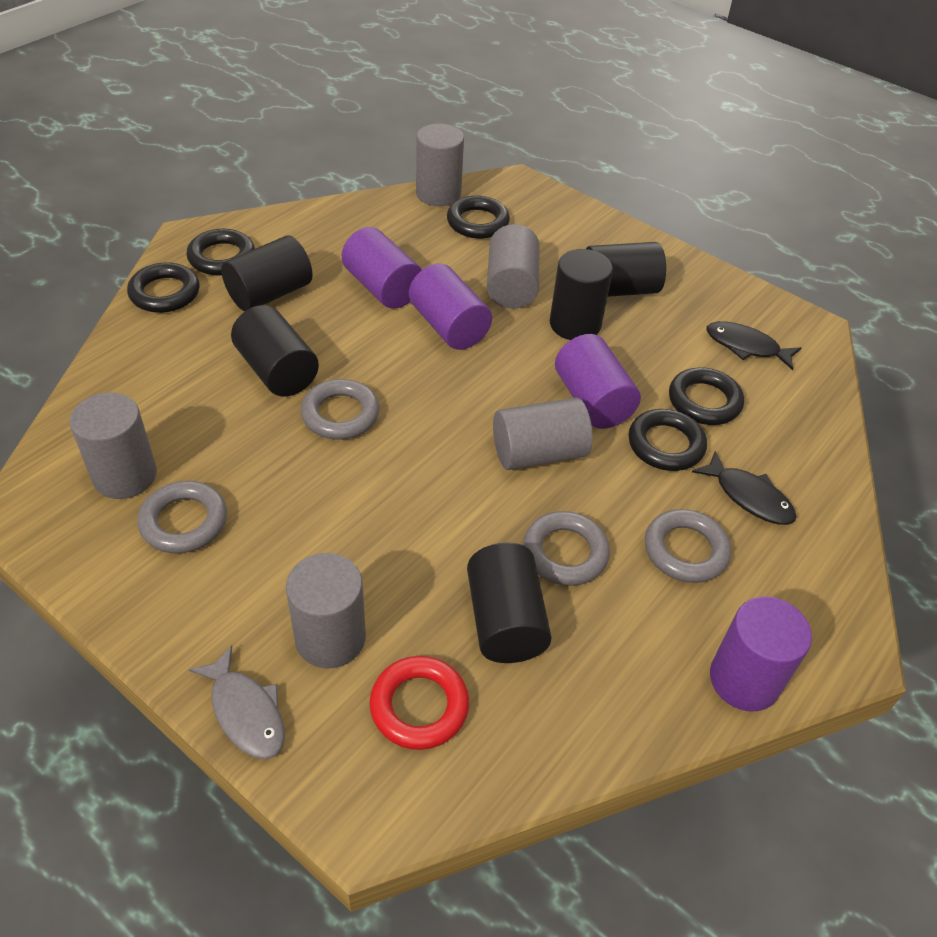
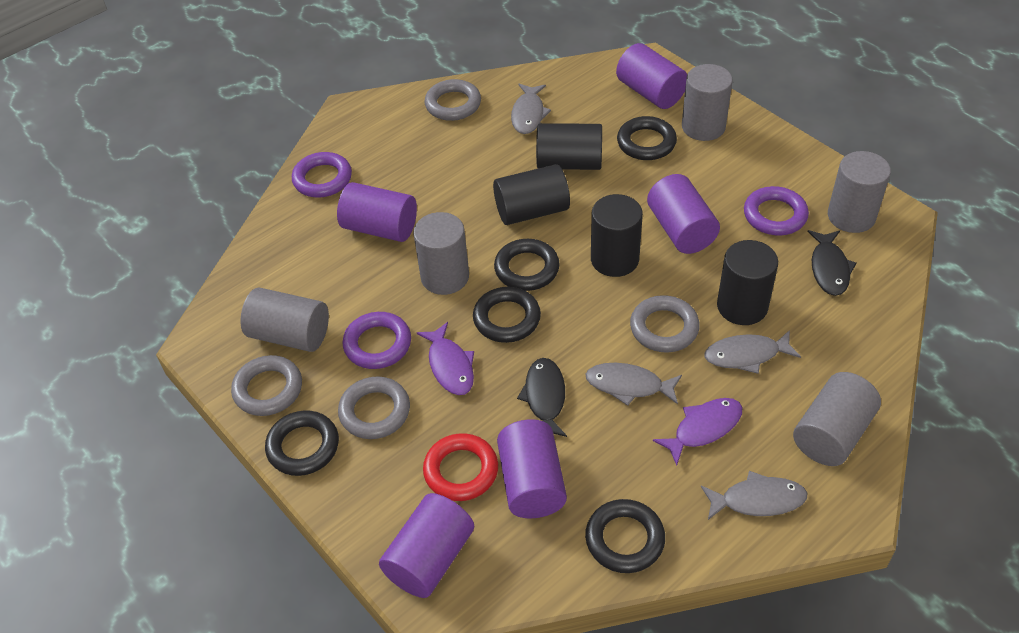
black cylinder: [221,235,313,311] [231,305,319,397] [467,543,552,663] [550,249,613,340] [586,242,666,297] = 5 -> [493,164,570,225] [536,123,602,170] [591,194,643,277] [717,240,778,325] = 4
grey fish: [188,645,285,759] = 1 -> [511,84,551,134] [585,363,682,406] [701,471,807,520] [705,330,801,374] = 4
purple cylinder: [342,227,422,309] [409,263,492,350] [555,334,641,429] [710,596,812,712] = 4 -> [337,182,417,242] [379,493,474,598] [497,419,567,518] [616,43,687,109] [647,174,720,254] = 5
purple fish: none = 0 -> [417,322,474,395] [653,398,742,466] = 2
purple ring: none = 0 -> [292,152,352,197] [343,312,411,369] [744,186,809,235] = 3

